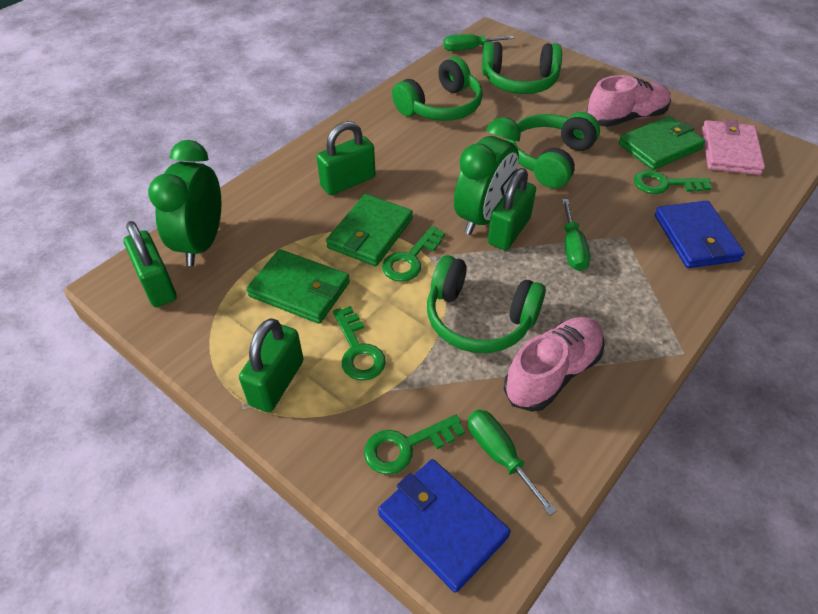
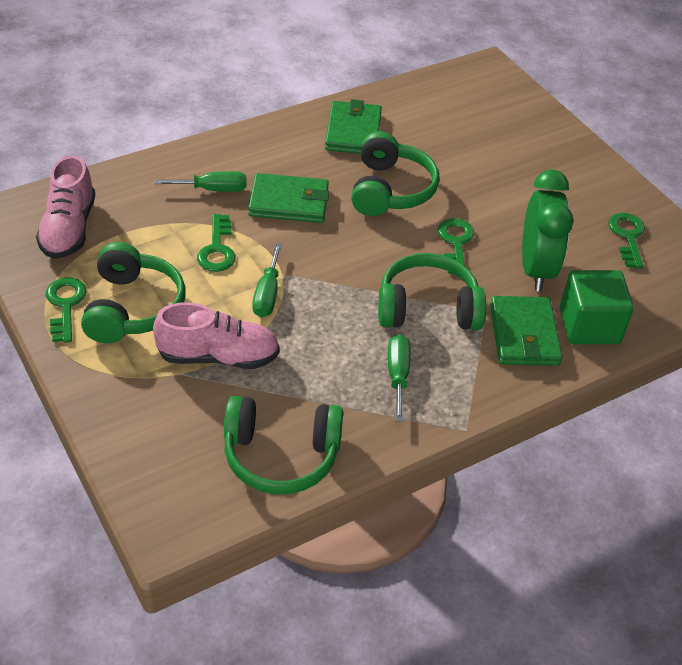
blue wallet: [378,459,511,593] [655,201,745,268] = 2 -> none = 0
green clock: [148,140,221,266] [454,117,521,235] = 2 -> [522,170,573,291] = 1
green cube: none = 0 -> [560,270,634,344] = 1
green padlock: [124,221,177,307] [239,318,304,412] [317,121,375,195] [488,168,536,250] = 4 -> none = 0
pink wallet: [702,119,765,175] = 1 -> none = 0

